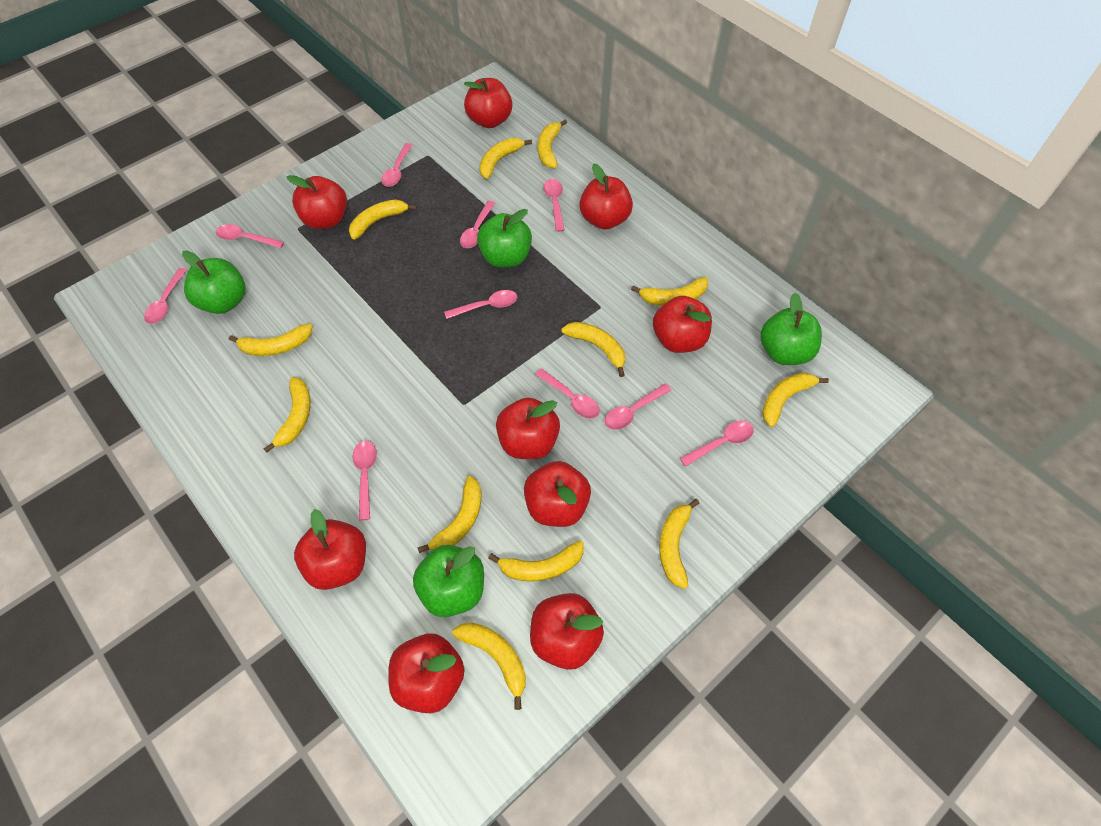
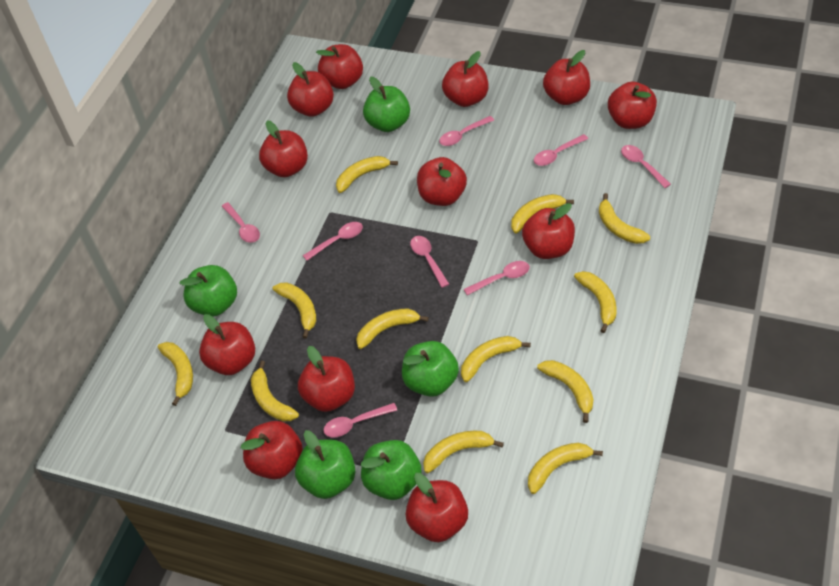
green apple: [182,250,245,314] [413,545,484,617] [477,209,532,268] [760,293,822,365] = 4 -> [179,265,237,317] [295,430,355,499] [361,440,422,500] [363,77,410,132] [402,341,459,397] = 5
pink spoon: [144,268,187,324] [216,224,284,248] [352,440,377,520] [381,143,413,187] [444,290,517,319] [460,201,495,248] [535,368,600,419] [543,179,564,232] [605,383,671,430] [680,420,754,467] = 10 -> [221,202,260,243] [303,222,363,261] [323,403,397,438] [410,236,449,288] [439,116,494,146] [464,261,530,296] [534,134,588,166] [621,145,671,188] = 8
red apple: [286,175,347,229] [294,509,366,590] [388,634,465,713] [464,78,512,128] [496,398,560,459] [524,461,591,527] [530,593,604,670] [580,164,633,230] [653,296,712,353] = 9 -> [199,314,255,375] [241,421,303,479] [259,120,308,177] [287,62,334,117] [298,346,355,412] [316,44,363,89] [406,473,468,542] [417,157,467,206] [442,51,489,107] [522,203,575,259] [543,50,590,105] [608,82,657,129] = 12

